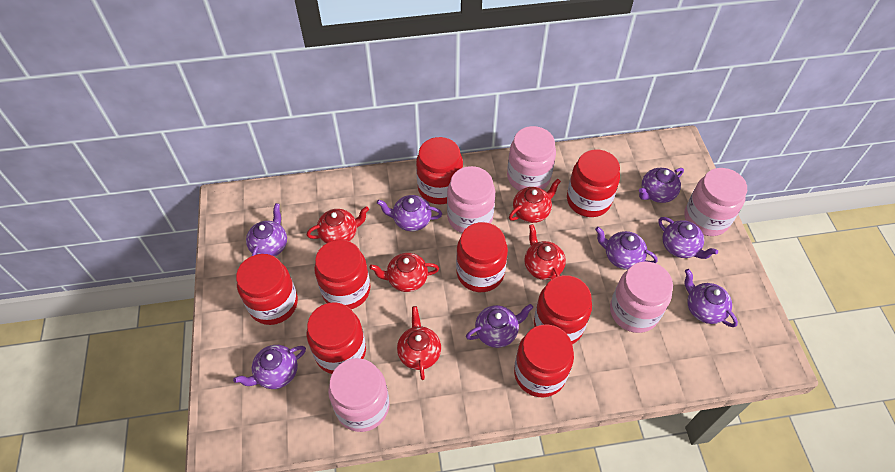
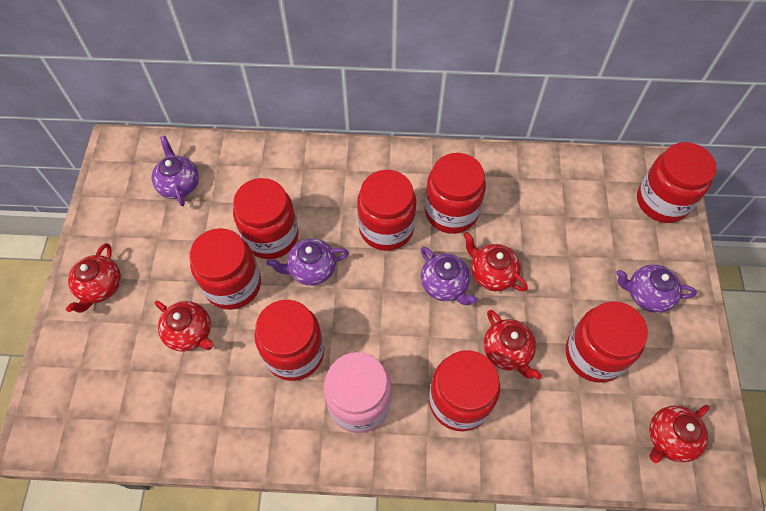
pink jar: [328,358,390,432] [447,166,495,233] [507,126,556,191] [610,261,673,333] [684,168,747,236] = 5 -> [323,352,392,433] = 1
purple teapot: [233,345,306,389] [246,203,287,257] [377,195,442,231] [466,304,533,348] [595,227,658,270] [639,168,684,203] [658,217,718,259] [685,269,738,327] = 8 -> [152,136,199,206] [266,238,349,286] [421,247,477,305] [616,264,697,313] = 4

